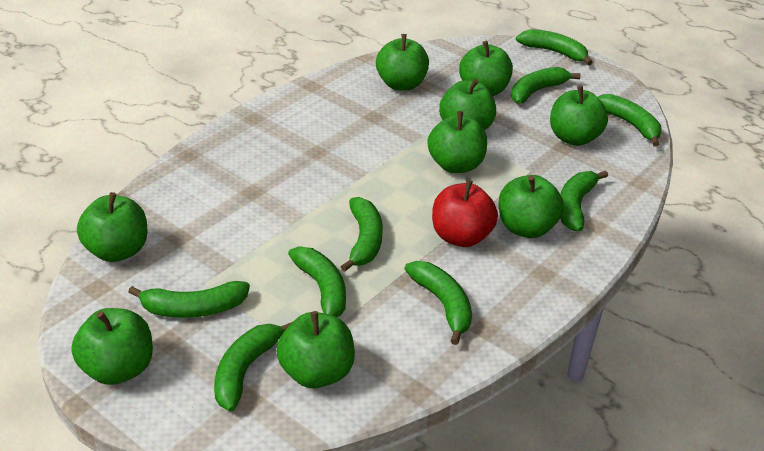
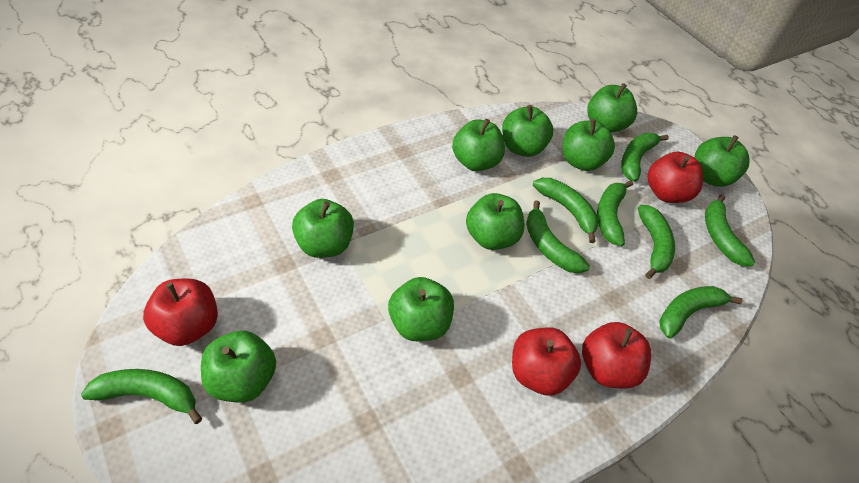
green banana: [128,281,250,318] [214,322,292,411] [288,246,346,317] [341,197,383,272] [404,261,472,345] [511,67,581,104] [516,29,593,65] [560,171,608,231] [598,94,661,147] = 9 -> [81,369,203,424] [526,200,590,273] [533,178,599,243] [597,180,633,246] [621,133,669,182] [638,205,675,279] [659,286,743,339] [705,194,755,267] = 8
red apple: [432,180,498,247] = 1 -> [143,278,218,346] [512,327,581,396] [582,322,651,389] [647,152,703,203] = 4

